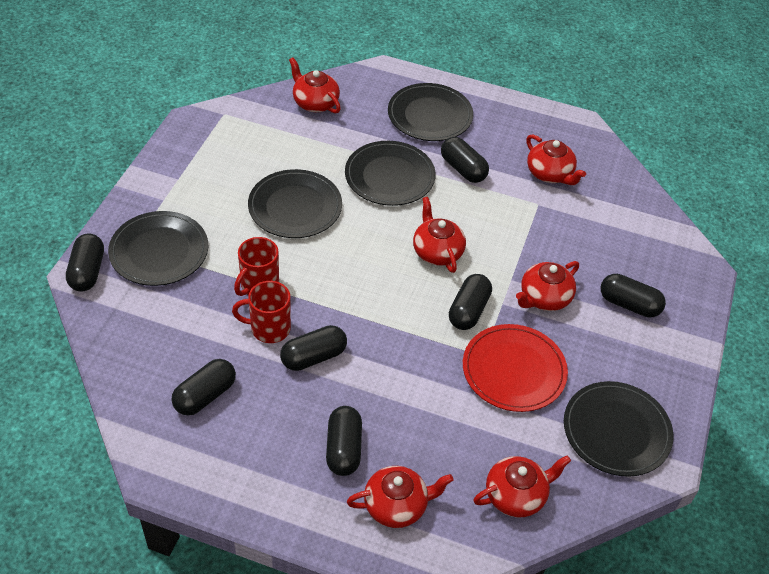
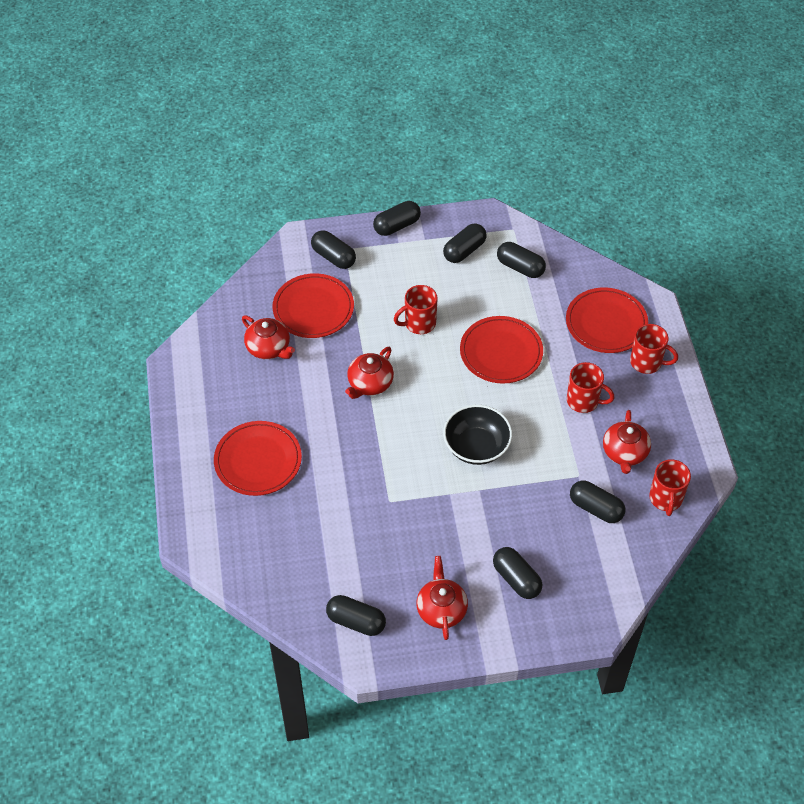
black bowl: none = 0 -> [443,405,512,465] = 1
black plate: [108,211,208,286] [248,169,342,238] [345,141,436,206] [388,83,473,141] [564,381,673,477] = 5 -> none = 0
red mug: [232,281,291,343] [234,237,279,296] = 2 -> [394,285,438,334] [567,362,615,413] [630,324,678,374] [649,459,691,516] = 4
red plate: [463,324,568,412] = 1 -> [214,421,302,496] [273,273,354,338] [460,316,543,384] [566,288,648,353] = 4
red teapot: [289,57,341,113] [347,466,454,528] [413,197,466,273] [473,455,571,517] [516,261,579,311] [526,134,586,185] = 6 -> [242,315,295,359] [345,347,394,399] [416,556,468,640] [603,410,651,474] = 4

